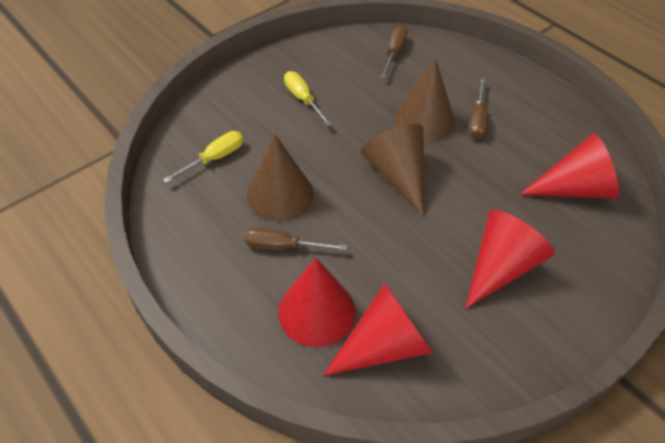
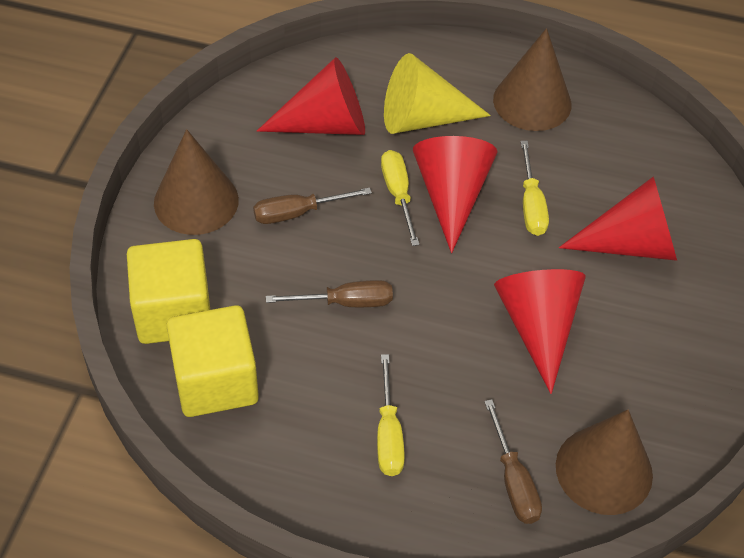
yellow cone: none = 0 -> [384,53,491,134] = 1
yellow cube: none = 0 -> [127,239,210,344] [166,305,259,417] = 2
yellow screwdriver: [163,131,243,183] [284,71,332,126] = 2 -> [377,354,405,476] [381,150,420,246] [521,141,549,236] = 3

